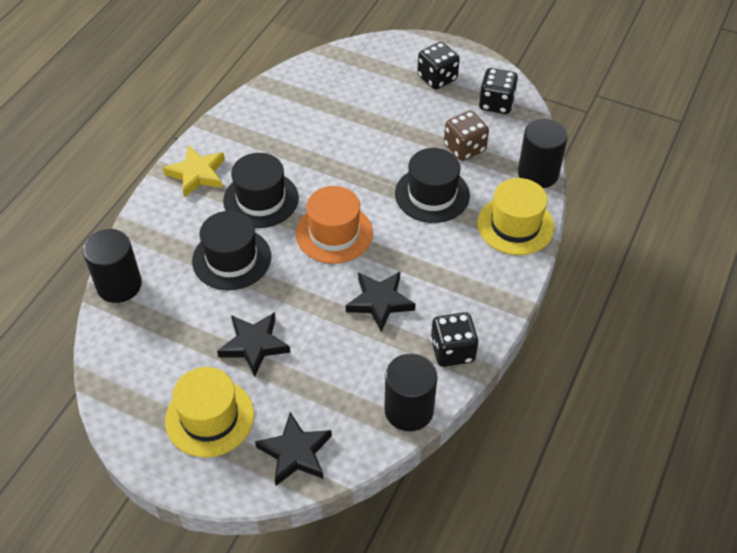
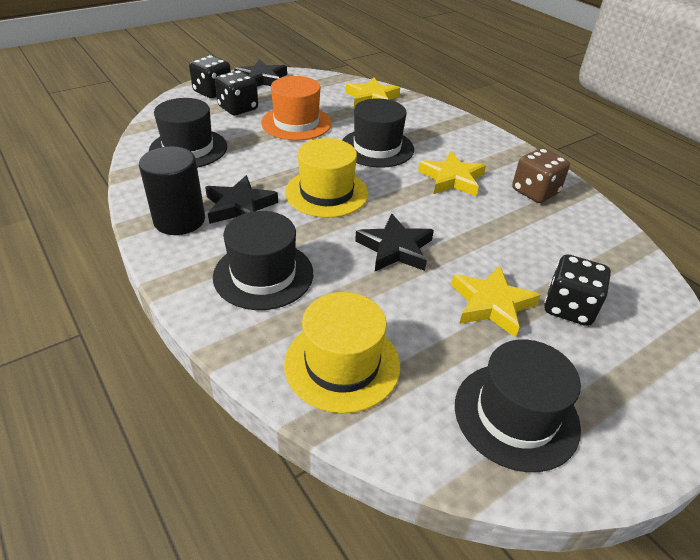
black cylinder: [83,229,142,303] [384,353,438,431] [518,119,568,188] = 3 -> [139,146,205,235] = 1
black hat: [192,211,271,290] [223,153,299,228] [395,148,470,223] = 3 -> [149,98,227,168] [213,211,313,310] [342,98,414,168] [455,340,581,472] = 4
yellow star: [163,145,225,198] = 1 -> [346,77,400,108] [418,151,486,196] [451,265,541,338] = 3

